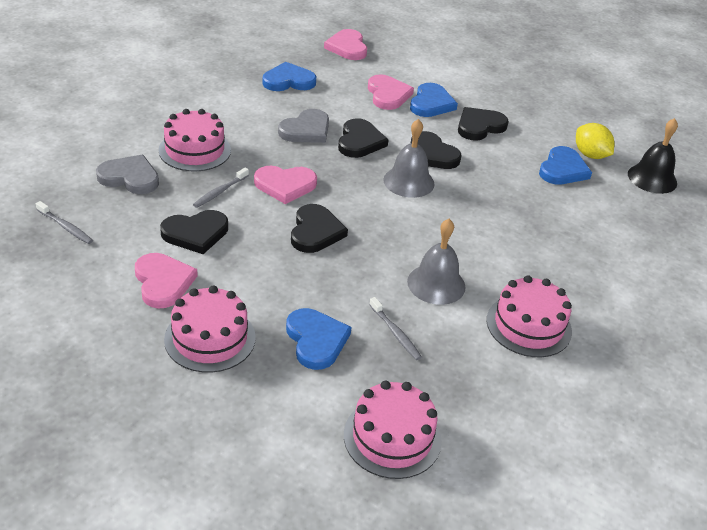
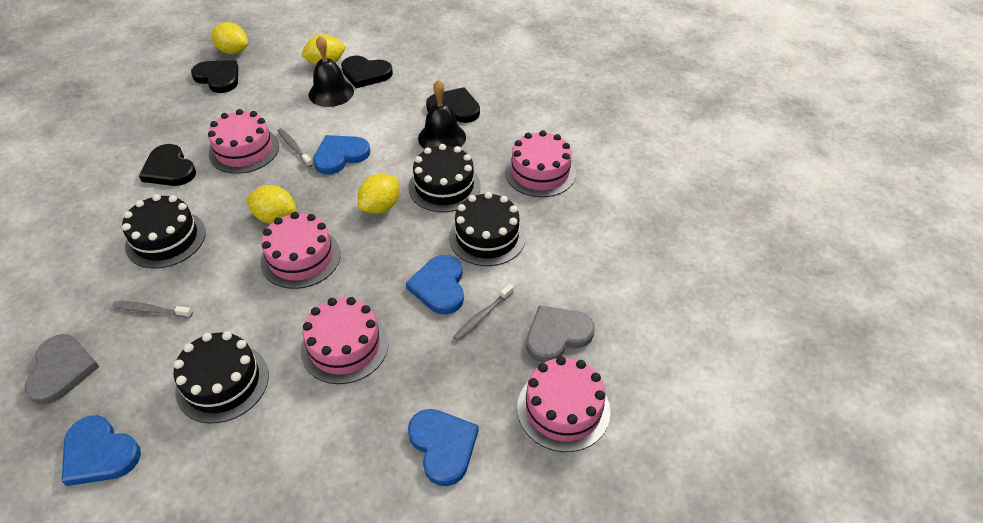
black bell: [628,118,678,194] = 1 -> [309,36,354,107] [418,80,466,149] = 2
black cake: none = 0 -> [122,194,206,268] [173,331,269,423] [408,144,481,212] [449,192,526,266] = 4
black heart: [160,210,228,254] [291,204,348,253] [338,118,388,158] [410,131,462,169] [458,107,509,141] = 5 -> [139,144,196,186] [191,60,238,93] [341,56,393,88] [426,87,480,123] = 4
grey bell: [383,119,435,198] [407,219,466,305] = 2 -> none = 0
pink cake: [158,109,231,171] [164,285,256,373] [344,381,442,479] [487,275,572,357] = 4 -> [208,109,279,174] [261,212,341,289] [300,297,388,384] [505,130,576,197] [517,356,610,452] = 5
pink heart: [135,253,198,309] [254,166,317,204] [324,29,367,60] [368,74,414,110] = 4 -> none = 0
yellow lemon: [576,123,614,159] = 1 -> [211,22,248,54] [246,185,296,224] [302,34,347,65] [358,174,399,214] = 4

